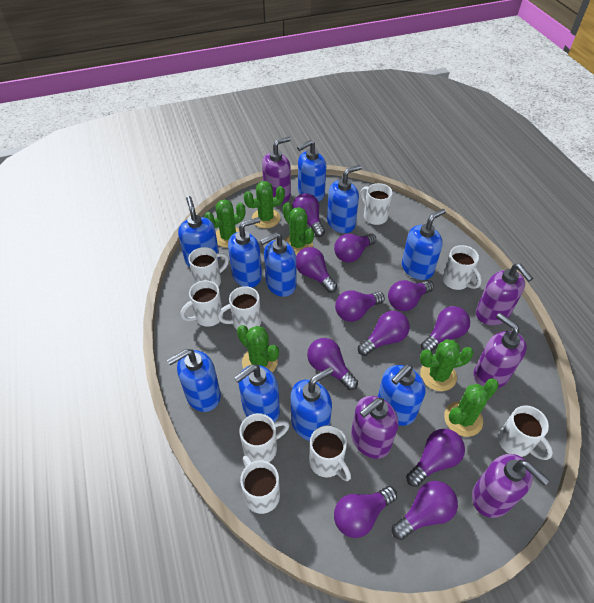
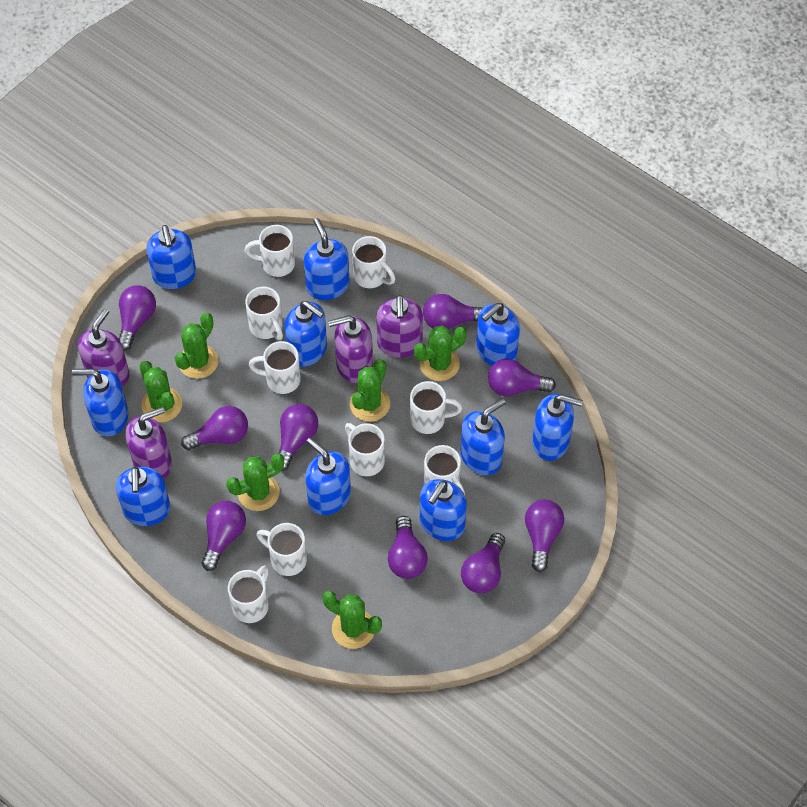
purple light bulb: [292,193,325,237] [296,247,337,293] [307,338,358,390] [334,233,376,262] [334,486,397,538] [335,290,385,322] [358,311,410,356] [388,280,434,311] [392,481,458,540] [406,429,465,487] [421,306,470,351] = 11 -> [118,285,156,350] [181,406,248,450] [202,501,246,571] [279,404,318,471] [388,516,428,579] [423,294,484,329] [461,533,505,593] [488,359,556,396] [525,500,564,572] = 9
purple soap dispenser: [262,137,291,203] [351,396,399,459] [472,454,550,518] [474,313,527,389] [476,264,533,325] = 5 -> [78,308,130,386] [126,407,172,479] [328,315,373,383] [376,295,423,358] = 4

